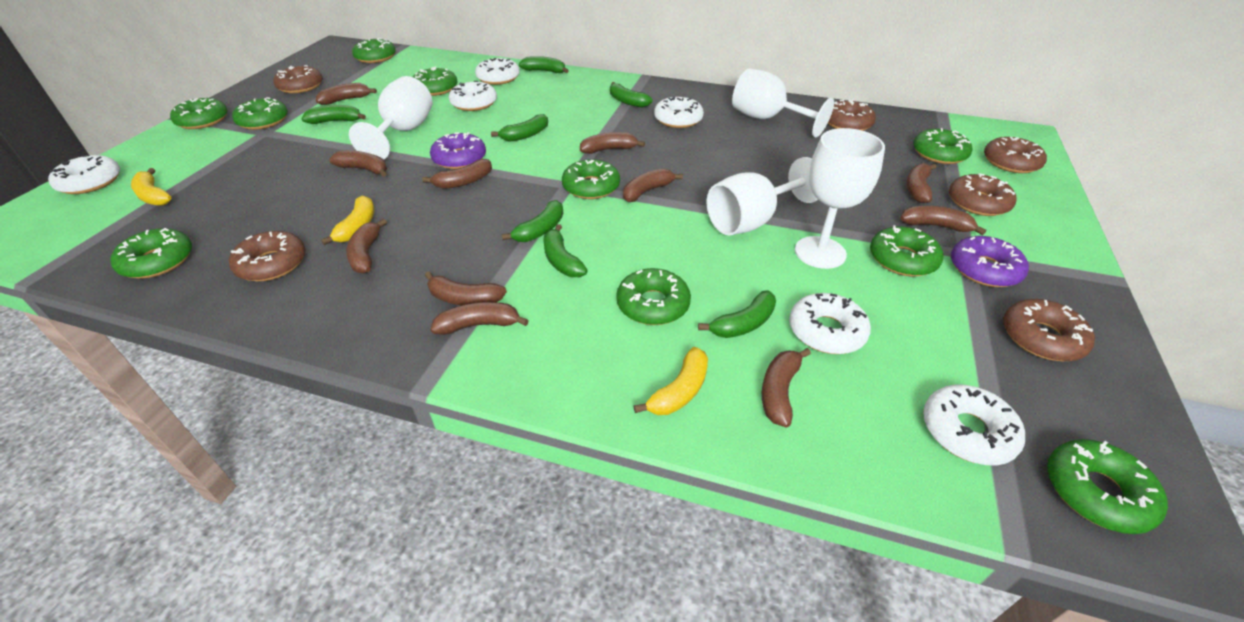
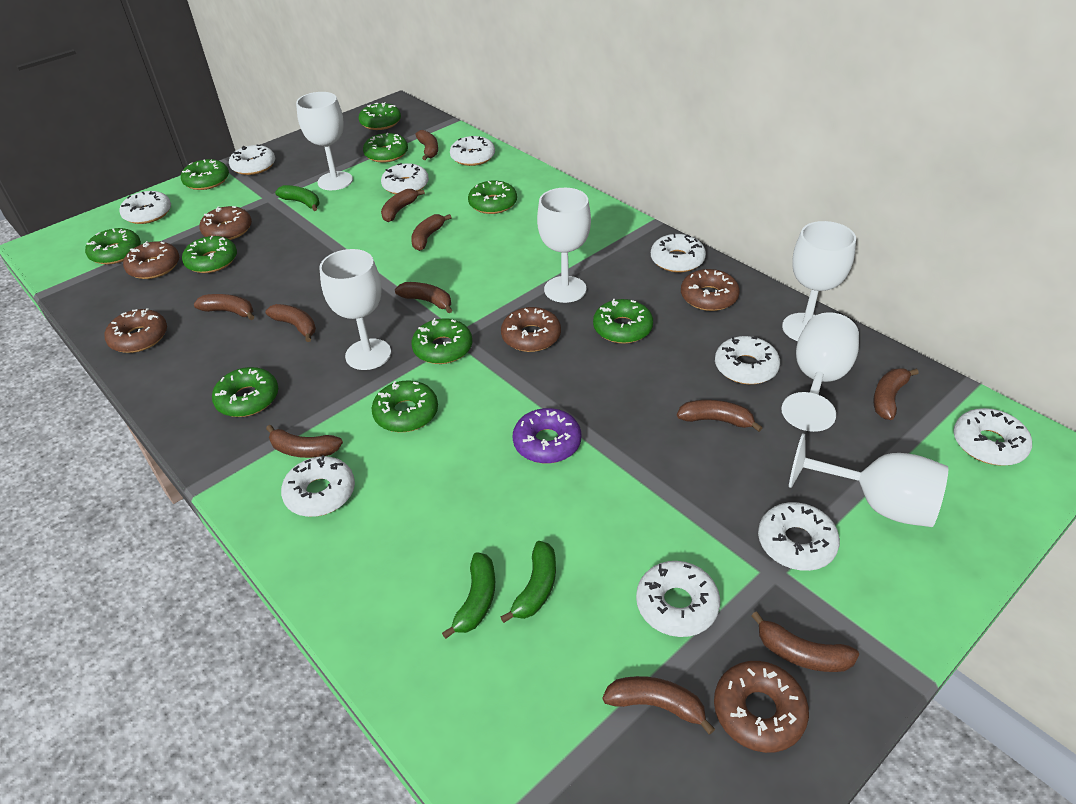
green banana: [302,105,366,124] [491,114,548,142] [502,200,563,242] [519,56,569,73] [543,224,588,277] [610,82,652,108] [698,290,776,338] = 7 -> [275,185,320,211] [442,552,495,639] [501,541,556,623] = 3
purple donut: [430,132,486,169] [951,236,1029,287] = 2 -> [513,408,581,464] = 1
white donut: [48,155,120,194] [449,81,497,111] [475,58,520,85] [654,97,704,128] [789,293,871,354] [923,384,1025,465] = 6 -> [120,191,171,224] [229,145,275,175] [281,455,355,517] [381,163,429,195] [450,136,495,166] [636,561,720,637] [651,234,706,272] [715,336,780,385] [758,502,840,571] [954,408,1032,466] = 10
white goblet: [349,76,433,159] [707,157,818,235] [732,68,834,137] [795,128,885,269] = 4 -> [296,92,353,190] [319,249,391,370] [537,188,591,303] [781,312,859,432] [782,221,856,341] [789,433,948,527] = 6
yellow banana: [131,168,172,206] [321,195,374,245] [634,347,708,415] = 3 -> none = 0

